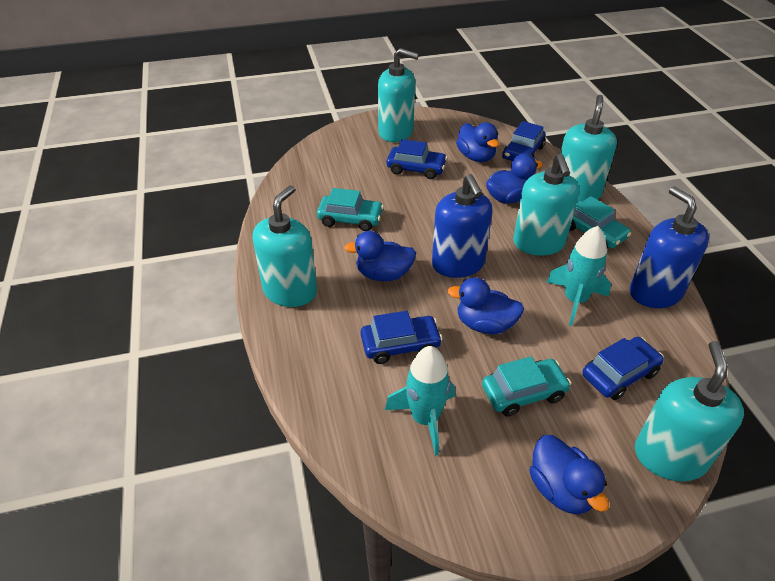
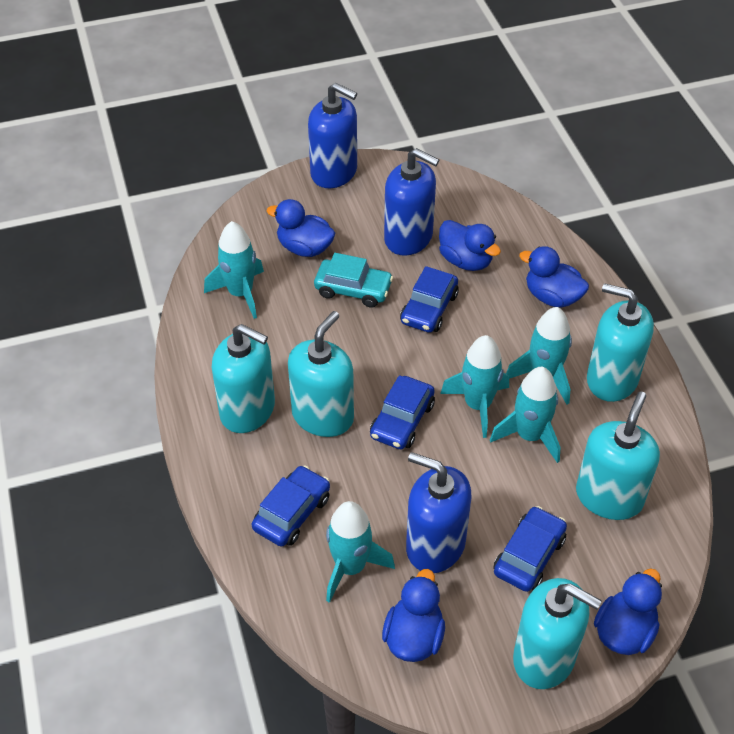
blue soap dispenser: [432,174,492,278] [630,187,709,308] = 2 -> [308,83,357,188] [384,148,439,256] [406,452,471,573] = 3
turquoise car: [317,188,384,231] [482,356,571,417] [569,196,631,248] = 3 -> [314,253,393,308] = 1
turquoise rocket: [385,346,455,456] [546,226,611,326] = 2 -> [204,221,264,319] [326,501,395,603] [440,335,509,438] [490,367,560,463] [506,307,572,404] = 5

